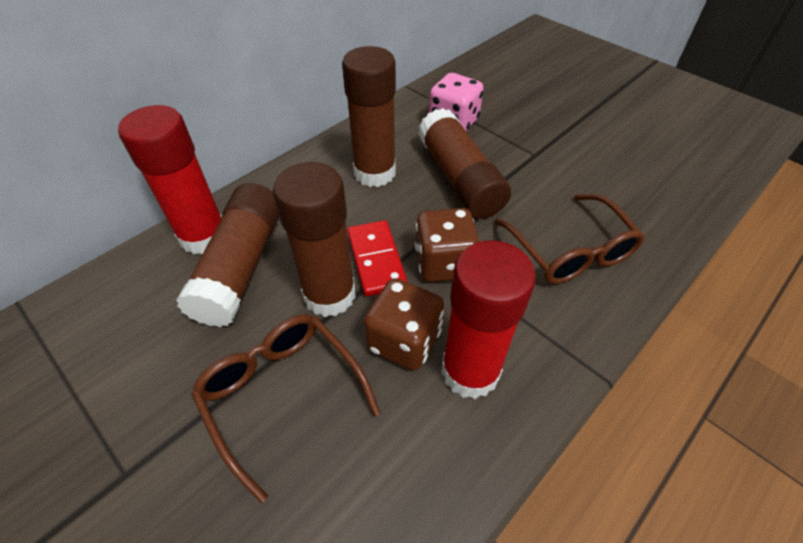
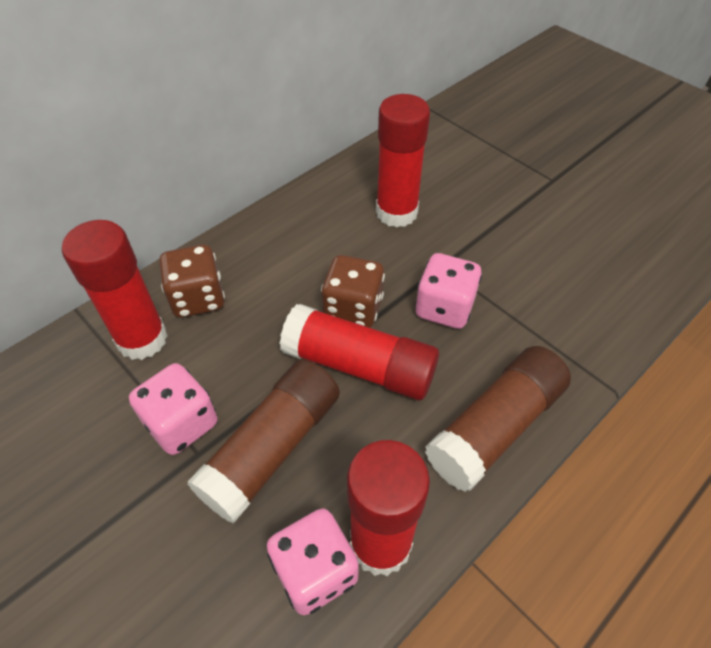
brown glasses: [191,314,380,503] [495,194,645,284] = 2 -> none = 0
brown glue stick: [176,183,279,327] [273,162,356,317] [342,46,396,187] [418,108,511,219] = 4 -> [188,359,340,524] [425,346,571,492] = 2
pink dice: [429,73,484,131] = 1 -> [129,363,217,455] [267,508,359,615] [415,253,482,329] = 3
red domino: [347,220,408,296] = 1 -> none = 0
red glue stick: [118,105,222,255] [441,240,536,399] = 2 -> [62,220,168,360] [279,304,439,400] [347,440,430,576] [376,94,430,228] = 4

